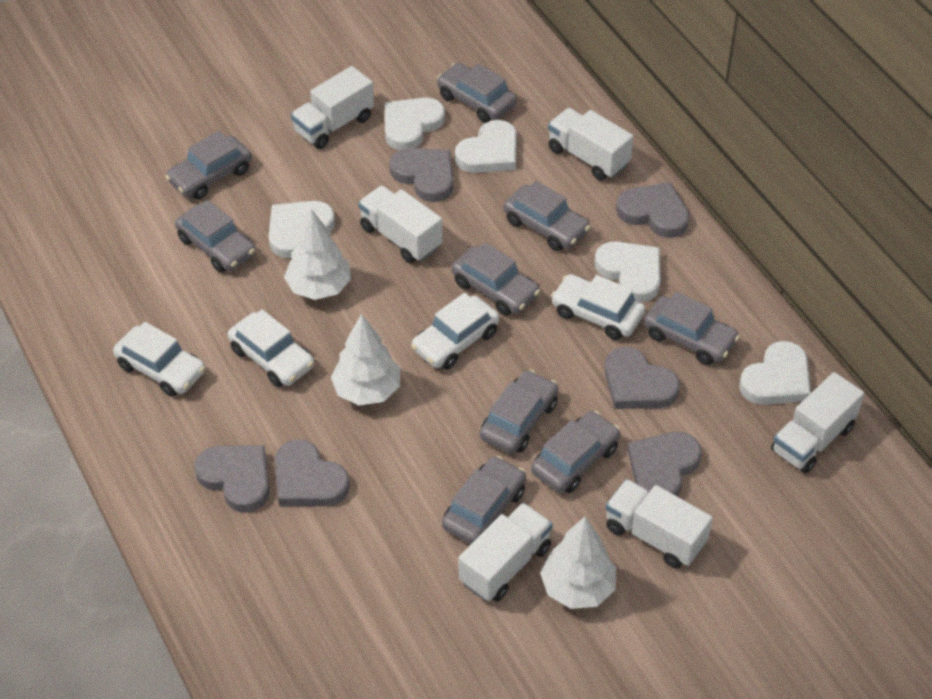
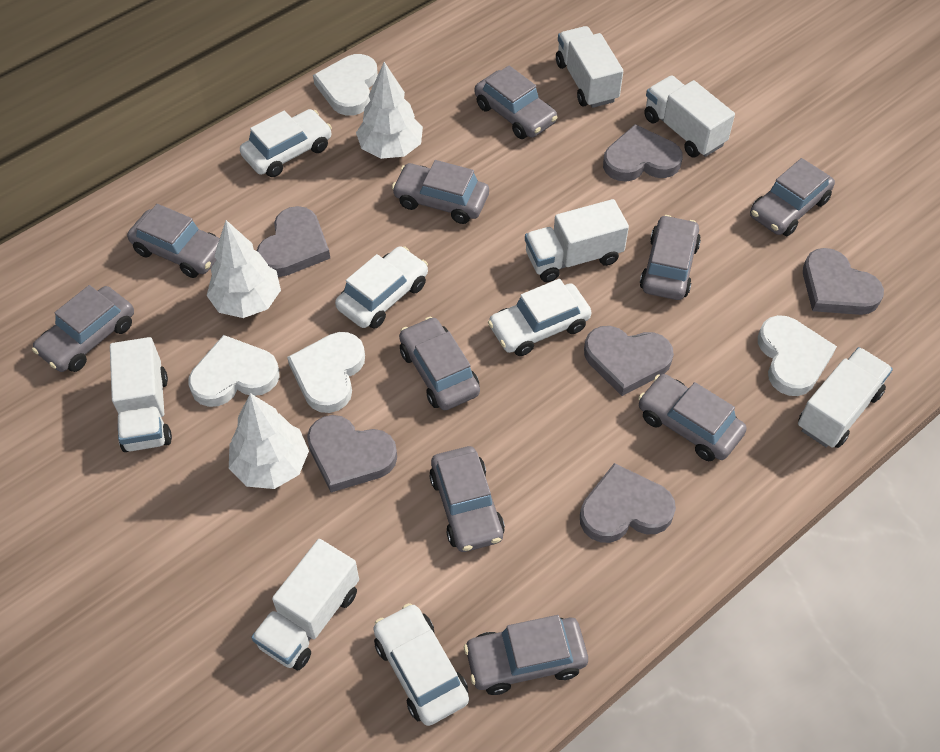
grey car: [165,131,252,200] [175,200,256,273] [437,63,517,123] [442,456,526,545] [452,242,540,316] [480,370,558,454] [504,181,590,251] [531,411,620,493] [644,292,740,365] = 9 -> [32,285,134,372] [127,204,220,278] [392,160,489,224] [399,317,480,410] [429,446,505,552] [464,615,588,695] [475,66,558,139] [638,374,747,461] [640,215,701,300] [750,158,835,236] = 10
white heart: [268,201,335,258] [385,97,445,150] [455,120,517,173] [594,242,661,302] [739,341,811,405] = 5 -> [188,335,280,407] [287,332,365,413] [313,54,378,116] [758,315,837,396] = 4

